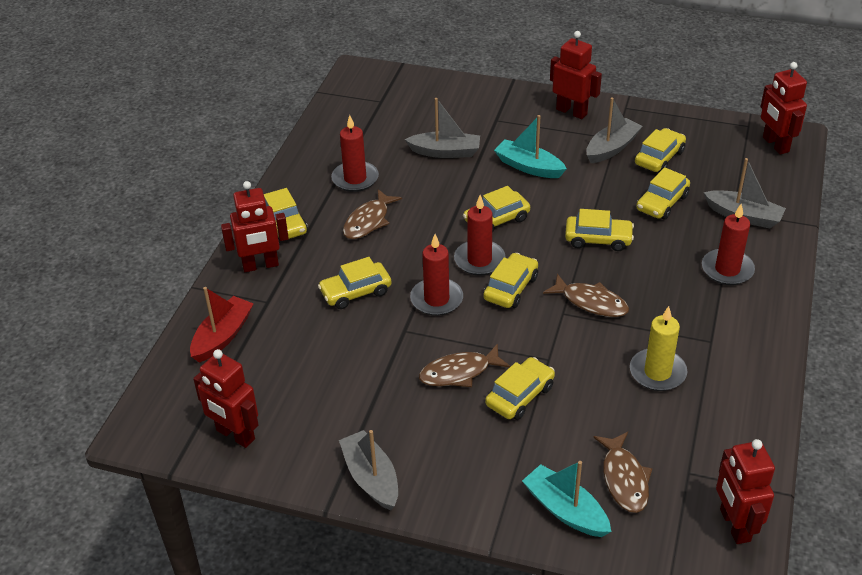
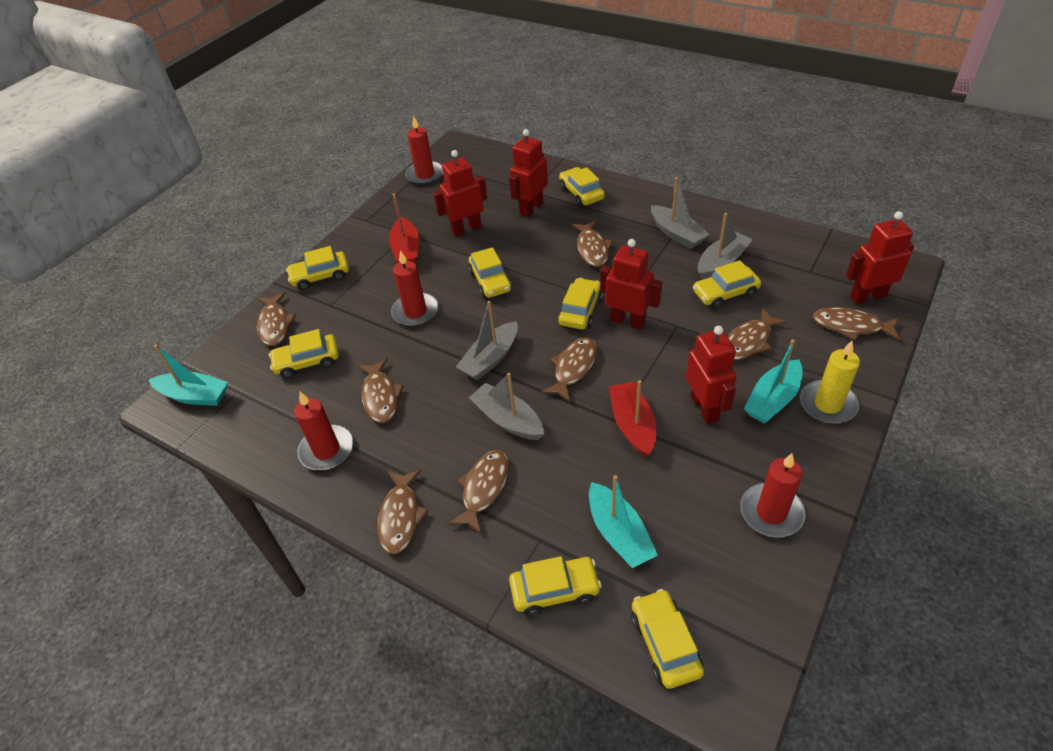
brown fish: [343,189,402,239] [419,344,510,387] [543,274,629,317] [593,432,653,513] = 4 -> [257,292,296,346] [358,358,404,423] [377,469,428,555] [448,450,509,534] [541,337,597,402] [571,220,613,267] [727,308,788,360] [812,307,901,340] = 8
red boat: [190,287,254,363] = 1 -> [389,194,419,263] [609,380,656,457] = 2
turquoise boat: [494,115,567,178] [522,461,611,537] = 2 -> [149,344,228,406] [589,475,658,568] [744,339,803,424] = 3

